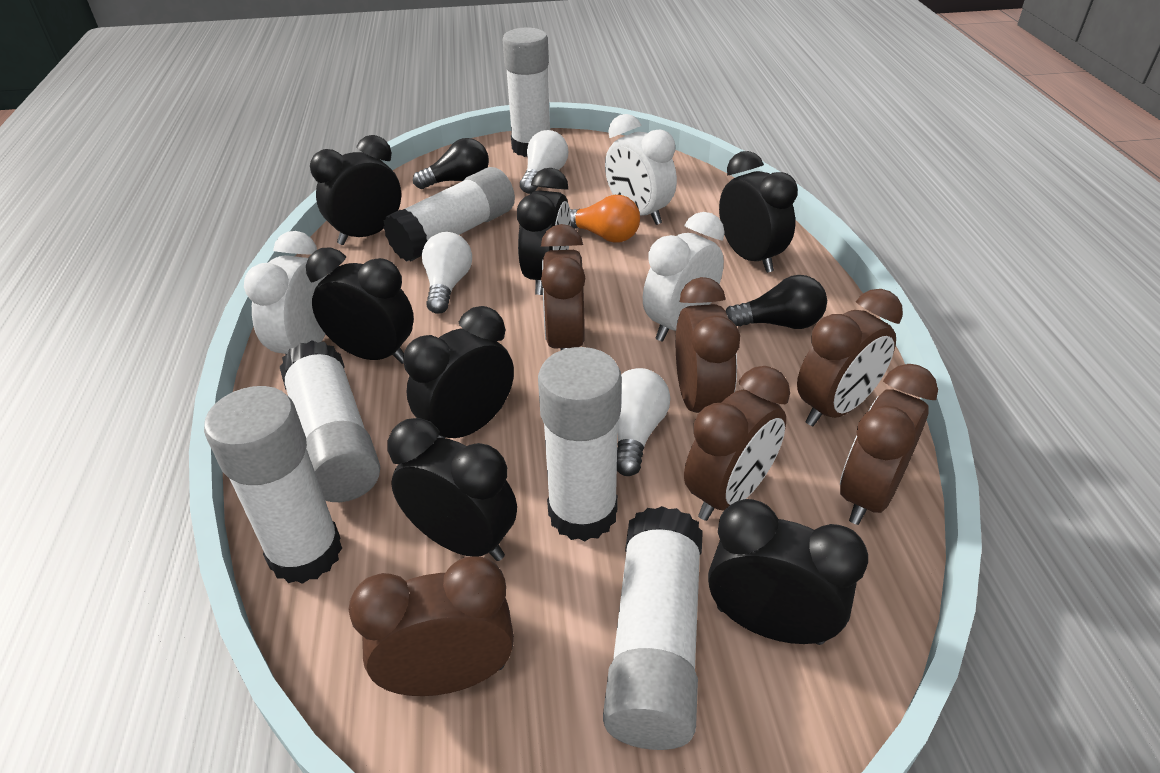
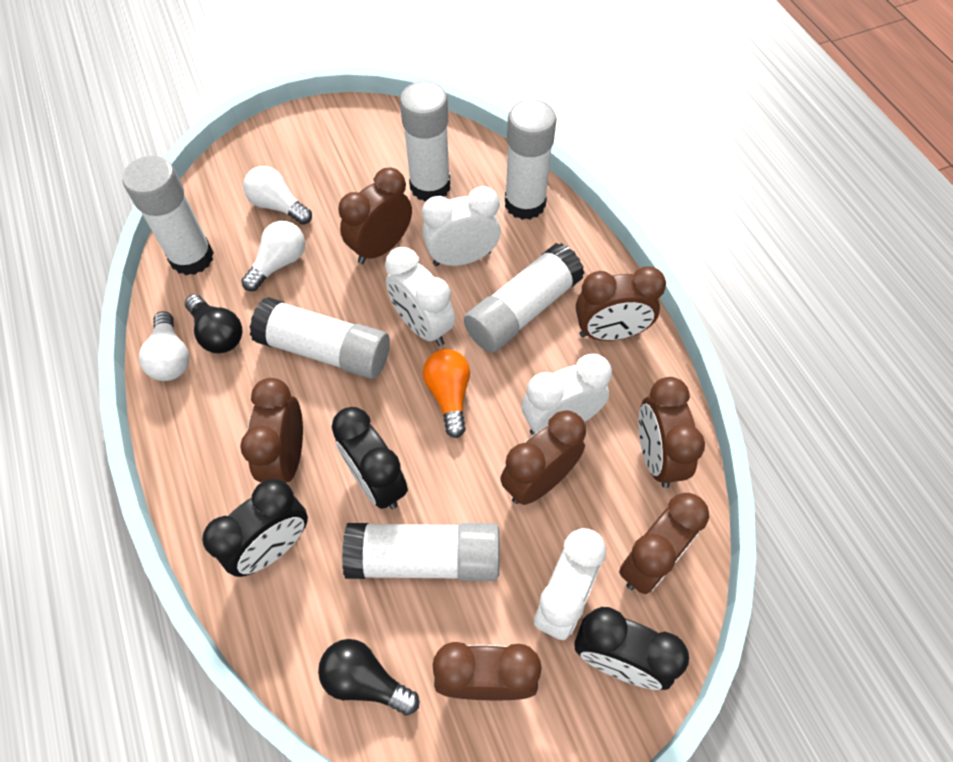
black clock: [306,247,414,364] [310,135,401,245] [388,418,517,561] [403,306,514,438] [517,168,571,295] [708,499,868,645] [719,151,798,273] = 7 -> [202,479,308,577] [332,407,408,509] [575,607,689,690] = 3
brown clock: [348,556,514,696] [541,224,585,350] [676,277,740,413] [684,366,790,521] [797,289,903,426] [840,364,938,525] = 6 -> [240,378,303,483] [338,168,412,264] [433,642,541,700] [500,410,586,505] [576,266,666,341] [619,493,709,594] [639,377,705,488] = 7
white clock: [244,231,327,355] [605,114,677,225] [643,212,725,342] = 3 -> [385,247,455,346] [422,186,501,266] [522,354,612,435] [534,528,606,640] = 4

